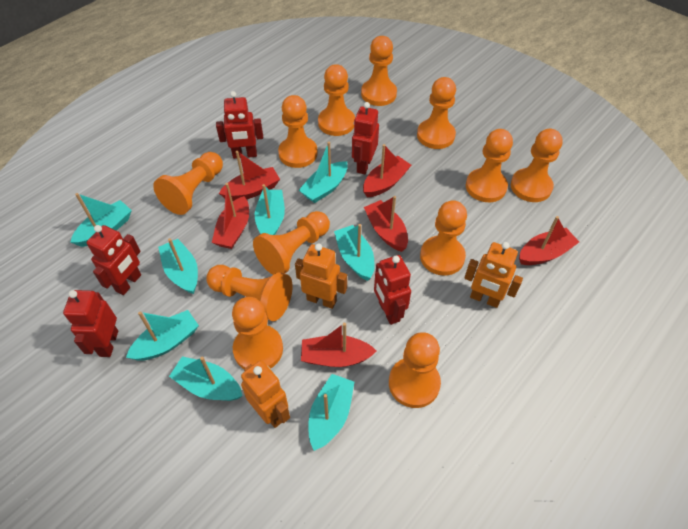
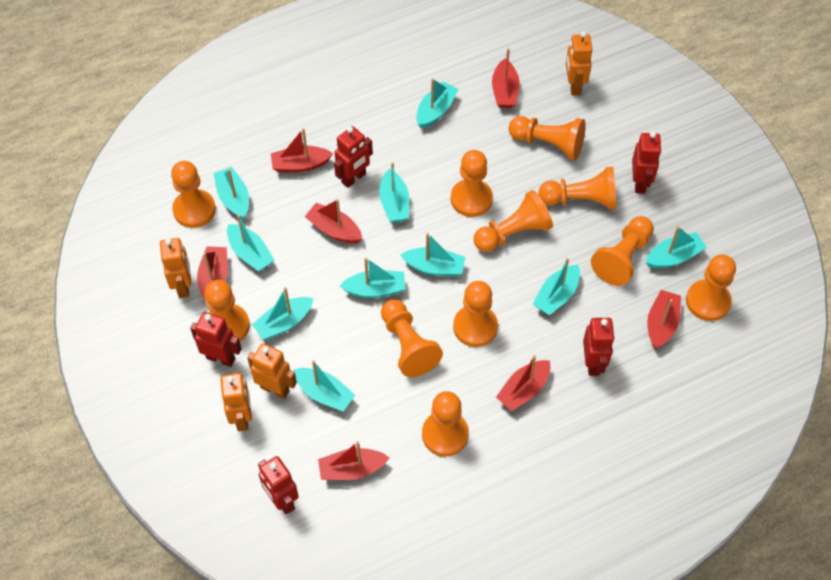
orange pawn: [153,152,223,215] [206,265,293,321] [232,297,283,369] [253,211,330,275] [278,95,318,168] [318,64,355,136] [361,36,397,106] [389,332,441,408] [417,77,456,149] [420,200,467,276] [466,129,513,202] [511,129,563,202] = 12 -> [171,161,216,228] [204,280,250,341] [381,299,443,377] [422,391,469,457] [451,150,493,217] [453,281,498,347] [474,190,553,252] [509,116,586,160] [538,167,616,210] [591,216,654,286] [686,254,736,321] = 11
orange robot: [241,360,290,428] [295,243,347,309] [464,242,523,308] = 3 -> [160,238,192,298] [220,372,252,431] [247,343,297,399] [566,32,593,95] = 4
red boat: [212,183,249,249] [219,151,280,201] [301,323,376,367] [363,144,411,197] [364,196,408,252] [519,216,579,265] = 6 -> [197,246,228,300] [271,128,333,173] [305,199,362,244] [318,441,390,480] [492,48,520,108] [496,355,550,411] [647,290,681,349] = 7
turquoise boat: [71,193,132,247] [126,310,199,361] [158,238,198,294] [169,356,243,401] [255,184,285,235] [299,142,348,203] [309,374,354,451] [334,224,375,281] = 8 -> [213,167,249,220] [227,215,274,272] [252,287,313,340] [293,360,355,411] [340,258,406,298] [379,162,409,223] [401,233,465,276] [416,78,459,129] [533,258,580,315] [646,226,707,268] = 10

